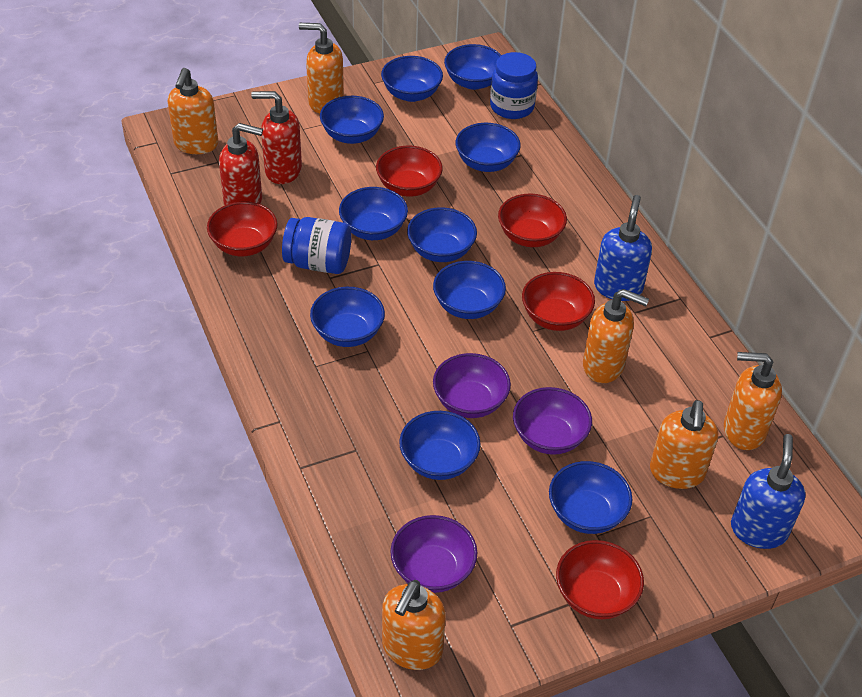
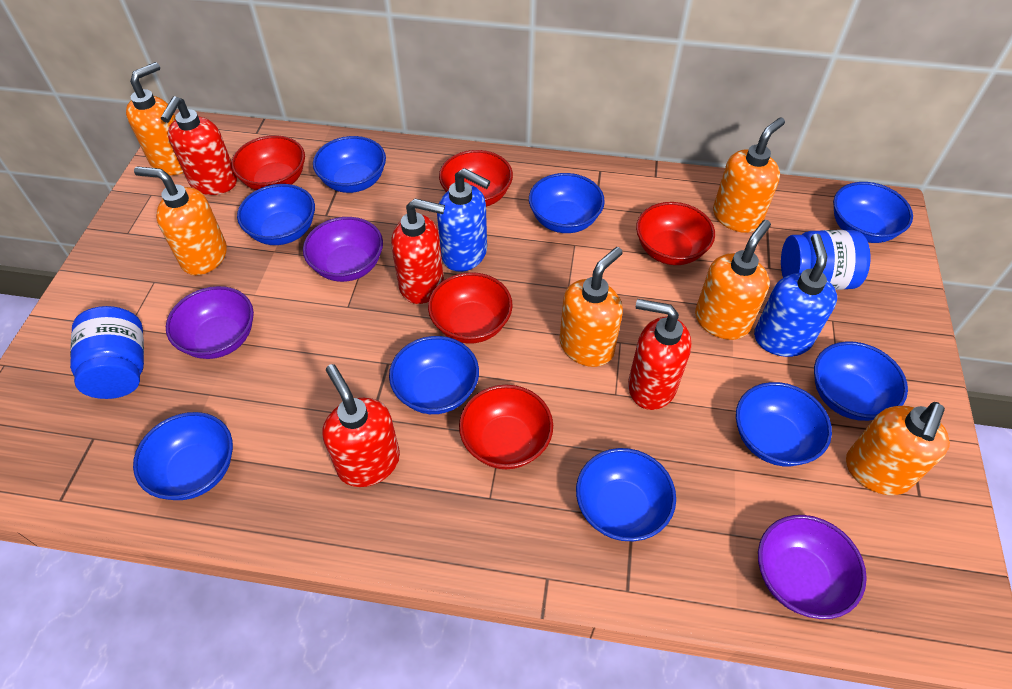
blue bowl: [310,287,385,347] [320,96,384,144] [339,187,408,240] [381,56,443,102] [399,411,481,480] [407,207,477,262] [433,261,506,319] [444,44,502,90] [456,123,521,172] [549,461,632,534] = 10 -> [133,412,233,500] [237,184,315,245] [313,136,386,193] [389,336,479,414] [529,173,605,233] [576,448,676,541] [736,382,832,466] [814,341,908,421] [833,182,913,243] = 9
red soap dispenser: [219,123,263,206] [251,91,302,184] = 2 -> [161,96,237,195] [322,364,400,487] [391,199,445,304] [628,299,691,410] = 4

